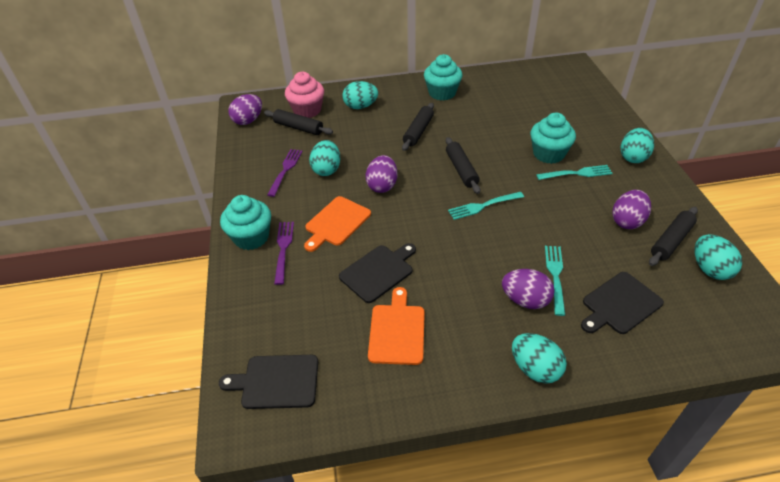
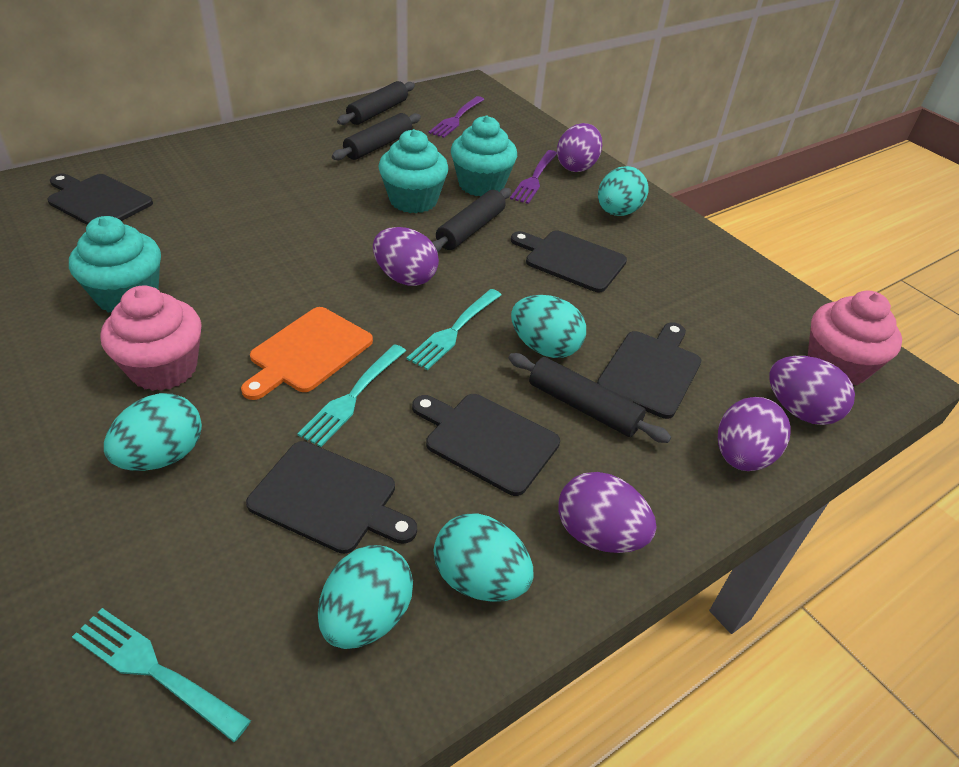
black cutting board: [219,355,318,409] [339,243,416,303] [581,272,664,334] = 3 -> [47,174,153,225] [246,441,417,554] [412,394,560,496] [511,231,627,292] [597,322,701,419] = 5
orange cutting board: [304,196,371,252] [368,287,425,365] = 2 -> [241,307,373,400] = 1
pink cupcake: [285,72,324,118] = 1 -> [101,285,202,391] [808,291,902,386] = 2
purple egg: [228,94,262,125] [366,155,398,193] [502,269,554,309] [612,190,651,229] = 4 -> [373,227,439,286] [557,123,602,172] [558,472,657,553] [718,397,791,471] [769,356,855,425] = 5

